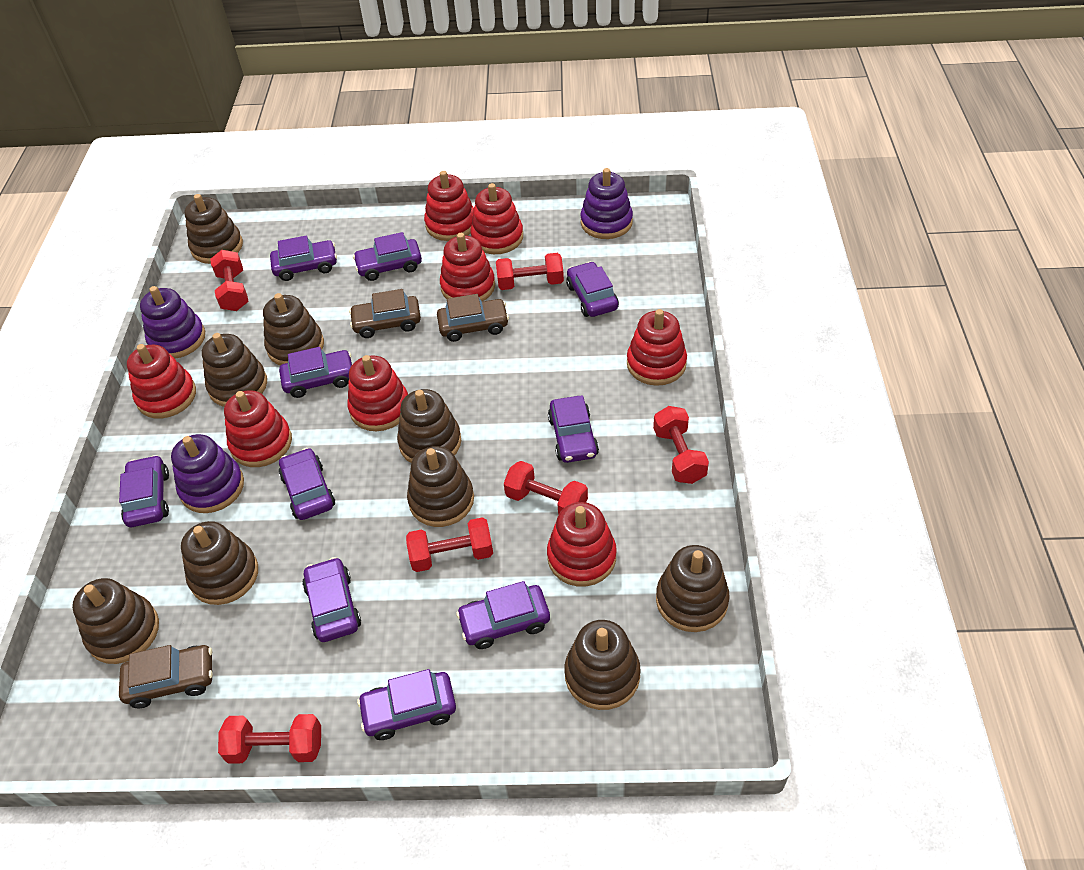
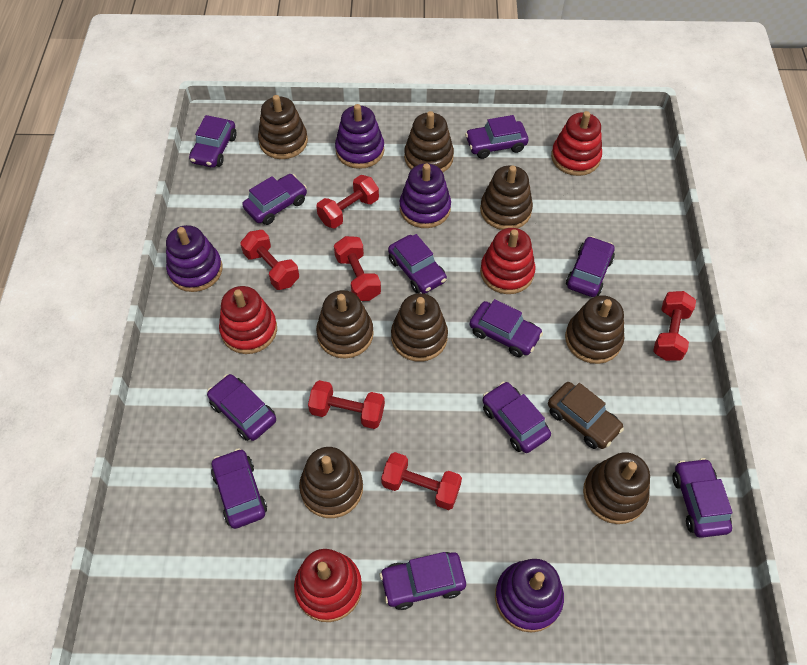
brown car: [119,645,213,708] [349,289,421,338] [437,294,509,342] = 3 -> [548,382,624,449] = 1
brown stacking toy: [72,578,159,664] [181,521,258,605] [185,194,243,264] [202,333,267,407] [263,293,324,366] [397,389,461,463] [407,446,474,527] [564,620,641,710] [656,545,730,632] = 9 -> [258,95,308,159] [299,447,363,518] [316,290,374,359] [391,293,448,362] [404,111,454,172] [480,165,533,230] [565,295,624,364] [583,452,650,524] = 8
purple car: [119,455,169,527] [270,235,337,281] [279,347,352,398] [279,448,335,520] [302,557,361,642] [353,232,422,281] [357,669,456,740] [456,581,550,649] [548,395,599,463] [566,262,619,317] = 10 -> [189,115,236,168] [207,374,276,441] [211,448,267,529] [242,174,307,225] [380,552,466,610] [388,234,447,294] [465,115,528,159] [470,299,543,357] [482,382,551,453] [566,236,615,297] [673,458,733,538] = 11
purple stacking toy: [140,286,205,359] [171,434,244,513] [581,168,633,239] = 3 -> [166,225,223,292] [335,104,385,169] [400,163,451,228] [495,559,564,633] = 4
red stacking toy: [127,344,196,419] [224,390,292,467] [348,355,408,431] [424,171,474,241] [440,233,495,301] [470,183,523,254] [547,502,617,587] [627,309,687,386] = 8 -> [219,286,277,354] [294,549,362,622] [480,228,536,294] [551,111,602,176] = 4

